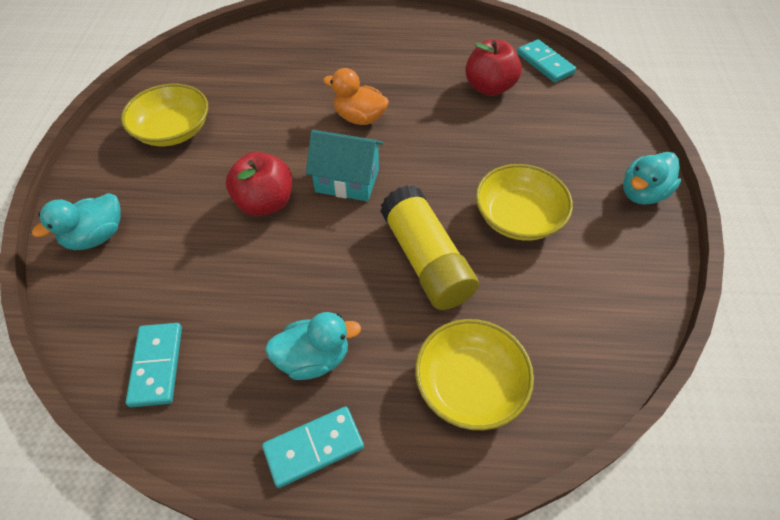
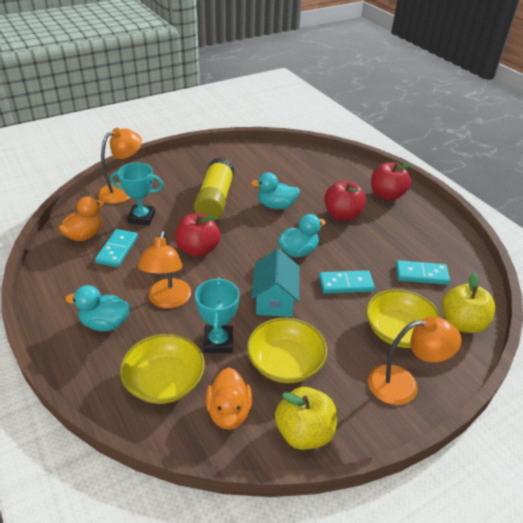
orange duck: [323,68,389,125] = 1 -> [59,196,105,241] [206,367,252,430] = 2
orange lamp: none = 0 -> [98,128,142,204] [138,231,191,309] [368,317,461,405] = 3
red apple: [226,152,292,216] [465,39,522,96] = 2 -> [175,213,220,257] [324,181,366,221] [371,162,412,201] = 3
turquoise trophy: none = 0 -> [110,163,164,225] [195,277,240,353] = 2
yellow apple: none = 0 -> [275,387,337,450] [442,273,495,333] = 2

